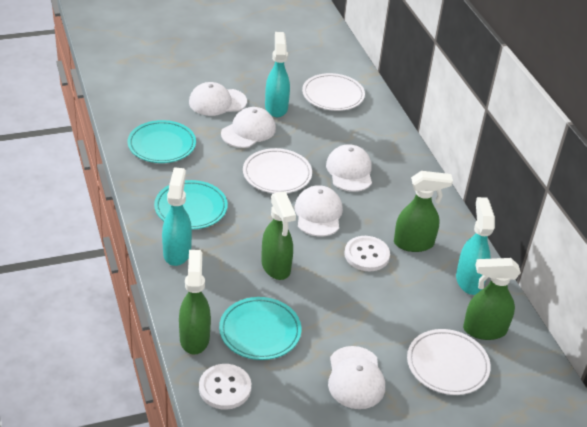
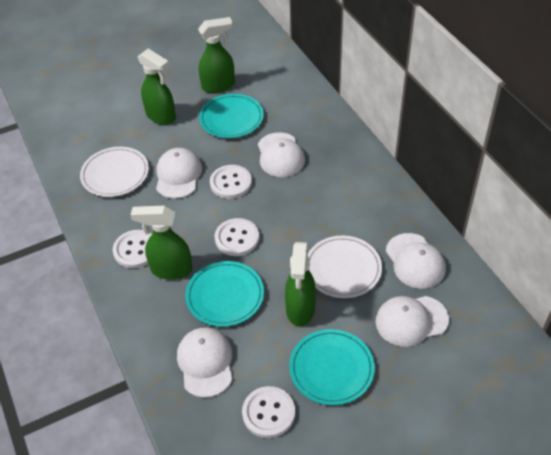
turquoise spray bottle: [162,167,192,266] [265,32,290,117] [456,197,495,295] = 3 -> none = 0
white button: [199,364,251,410] [345,236,390,271] = 2 -> [113,230,152,268] [210,165,252,199] [215,218,259,256] [242,386,295,438] = 4
white plate: [243,148,312,193] [302,73,365,111] [407,329,491,395] = 3 -> [80,147,149,197] [307,236,382,298] = 2

